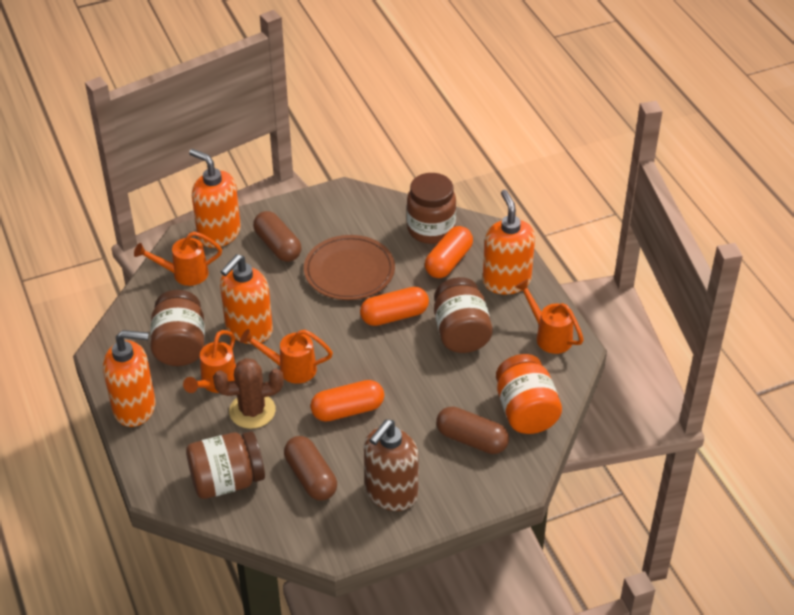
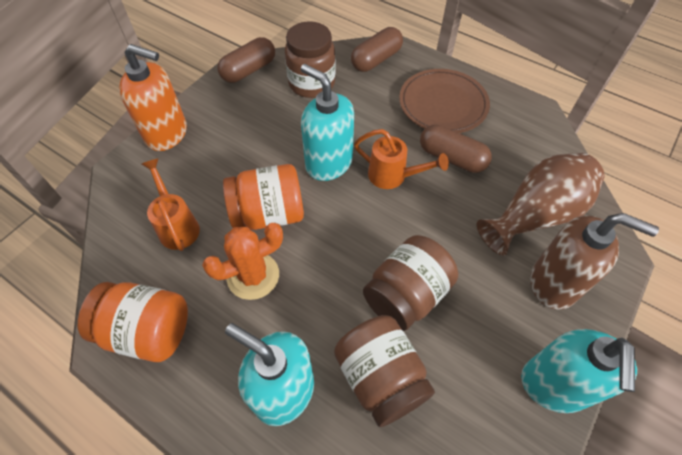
brown cactus: [213,358,284,429] = 1 -> none = 0
brown jar: [150,290,205,366] [186,431,265,499] [407,173,456,244] [434,277,493,353] = 4 -> [285,21,336,98] [334,315,435,427] [363,235,458,331] = 3
brown vase: none = 0 -> [477,153,604,256] = 1
orange cactus: none = 0 -> [202,223,283,300] = 1
orange capsule: [310,380,384,422] [360,287,429,326] [425,226,473,278] = 3 -> none = 0
orange jar: [496,354,562,434] = 1 -> [78,282,188,362] [223,164,304,230] = 2
orange soap dispenser: [103,330,155,427] [189,149,241,248] [220,254,273,344] [483,190,535,295] = 4 -> [119,44,187,151] = 1
orange watering can: [134,231,222,286] [183,330,236,393] [240,329,333,384] [515,279,584,354] = 4 -> [142,158,200,251] [354,129,449,189] = 2
turquoise soap dispenser: none = 0 -> [225,323,314,426] [301,64,354,181] [521,329,637,413] = 3

